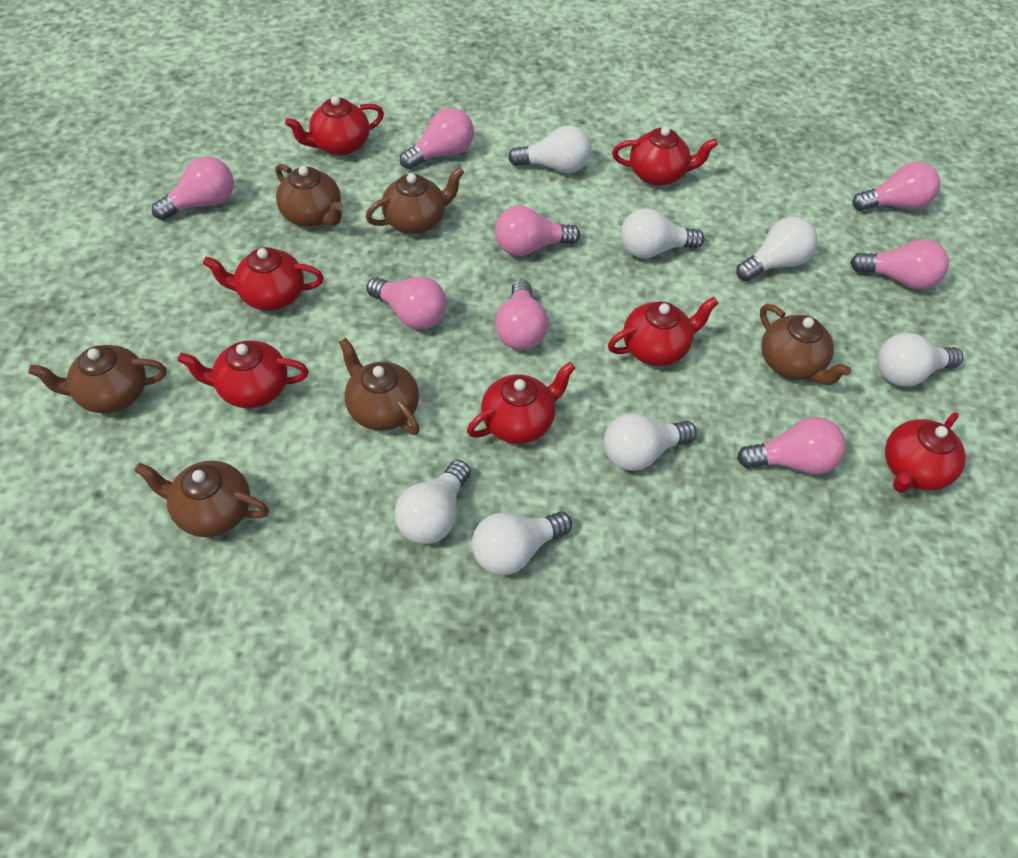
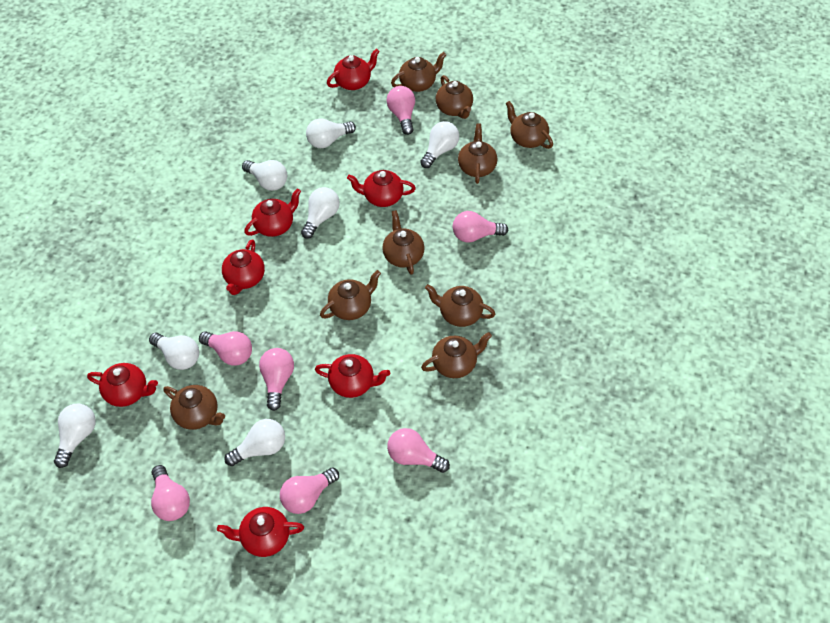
brown teapot: [28,345,167,413] [134,461,269,537] [275,164,344,227] [339,338,420,435] [365,167,464,234] [760,304,851,385] = 6 -> [163,385,225,430] [320,270,381,320] [382,210,425,275] [391,52,446,92] [421,332,492,378] [425,284,495,327] [435,75,473,119] [458,123,497,184] [506,101,553,149] = 9
pink light bulb: [152,156,234,220] [366,276,447,329] [400,108,474,169] [495,206,580,256] [495,279,548,350] [737,417,846,475] [850,239,949,290] [852,162,940,211] = 8 -> [151,465,190,521] [199,331,252,366] [259,348,294,411] [280,467,339,514] [386,86,415,135] [387,428,450,473] [453,211,508,243] = 7

